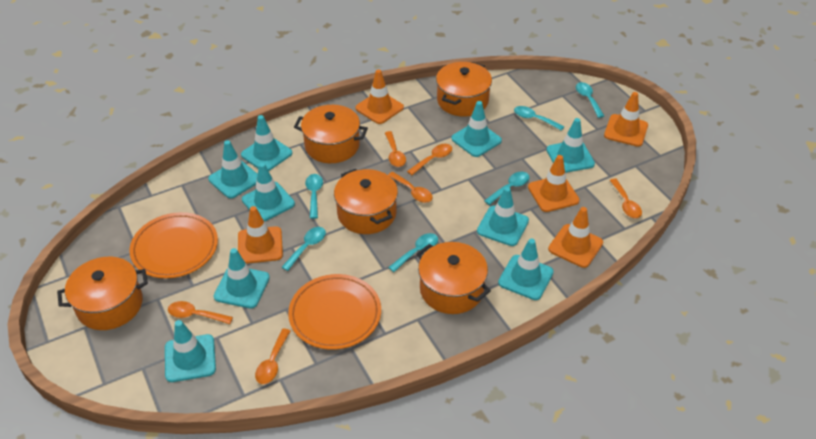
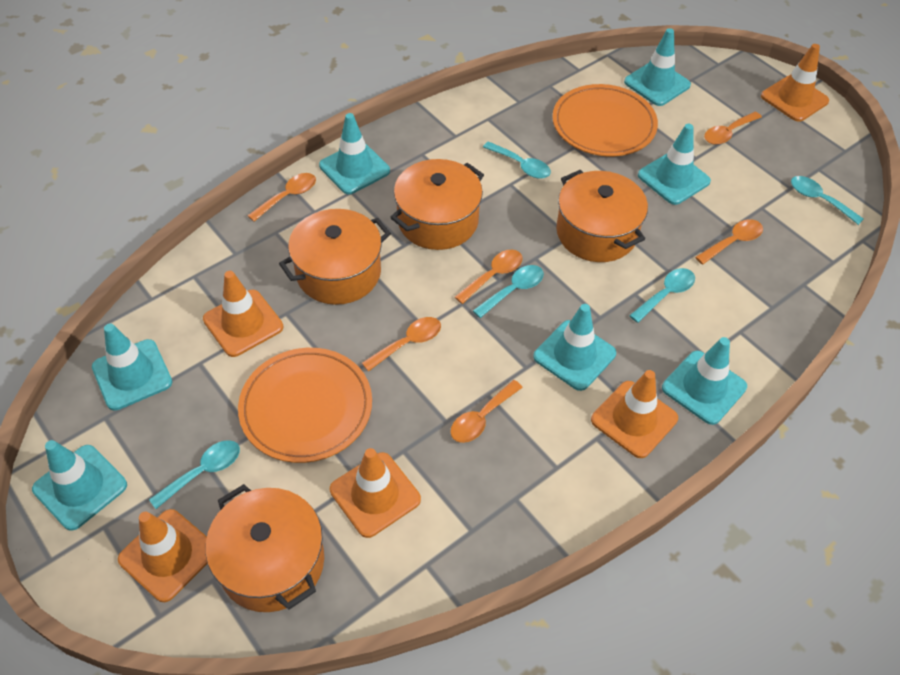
orange pot: [57,257,148,330] [294,105,368,163] [334,169,398,234] [416,242,491,314] [436,62,492,116] = 5 -> [205,484,324,612] [279,209,391,305] [390,159,484,250] [556,170,648,262] = 4
turquoise spoon: [282,227,326,271] [305,174,323,219] [388,233,438,272] [484,172,529,205] [514,106,564,131] [576,82,604,118] = 6 -> [149,440,240,509] [473,265,544,318] [483,141,551,179] [629,268,695,323] [791,176,864,225] = 5
turquoise traffic cone: [165,320,216,382] [208,140,258,198] [214,248,270,308] [241,115,292,171] [242,163,295,221] [451,101,502,157] [477,187,529,246] [498,239,554,300] [546,118,595,173] = 9 -> [32,440,127,531] [92,324,172,411] [319,113,390,194] [533,304,616,391] [624,28,691,106] [638,124,711,205] [662,337,747,425] = 7

